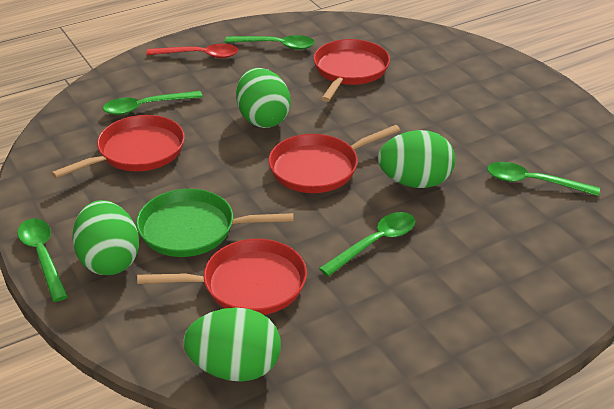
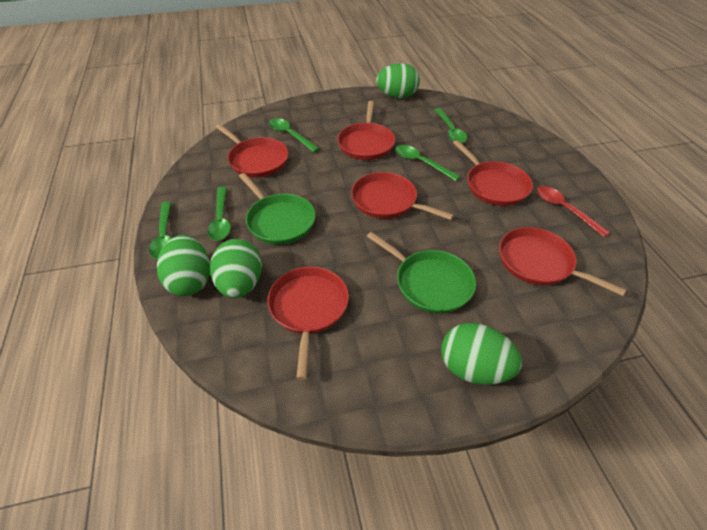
green pan: [136,189,294,257] = 1 -> [239,173,315,245] [366,232,476,314] = 2
red pan: [51,115,185,178] [137,239,307,315] [269,125,400,193] [313,39,390,102] = 4 -> [215,124,289,178] [267,266,349,380] [337,101,395,160] [351,172,454,220] [453,140,533,206] [499,227,626,296] = 6

